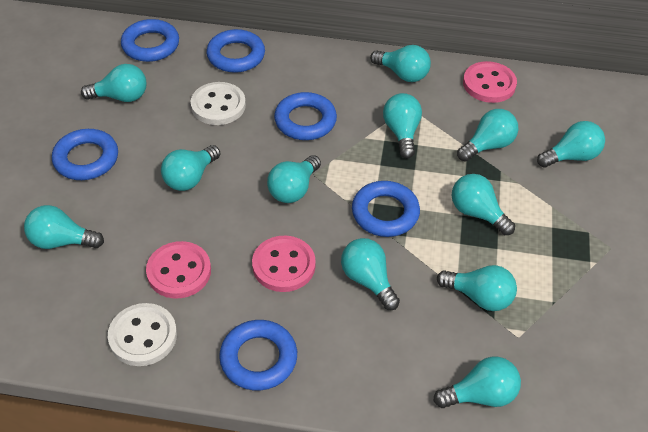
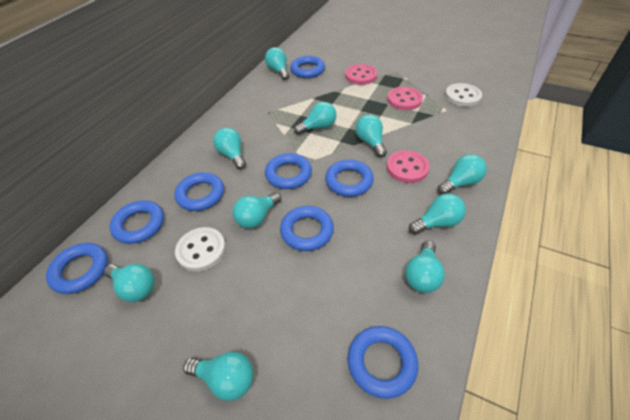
blue ring: [52,129,118,180] [121,19,179,62] [206,29,265,73] [219,320,297,391] [274,92,337,140] [352,181,420,237] = 6 -> [46,243,108,294] [110,201,164,244] [175,172,224,211] [265,153,312,189] [280,206,334,251] [290,56,325,78] [325,159,374,197] [347,326,418,399] = 8
turquoise light bulb: [24,205,104,249] [81,64,146,102] [161,145,220,191] [267,155,321,203] [341,238,400,310] [370,45,431,82] [383,93,422,159] [433,357,521,408] [437,265,517,311] [452,174,515,235] [457,109,518,161] [537,121,605,168] = 12 -> [104,264,155,302] [183,352,254,401] [213,127,246,170] [233,192,281,229] [265,47,289,80] [294,102,336,135] [355,114,387,158] [405,241,445,293] [409,193,466,235] [438,154,487,194] = 10

